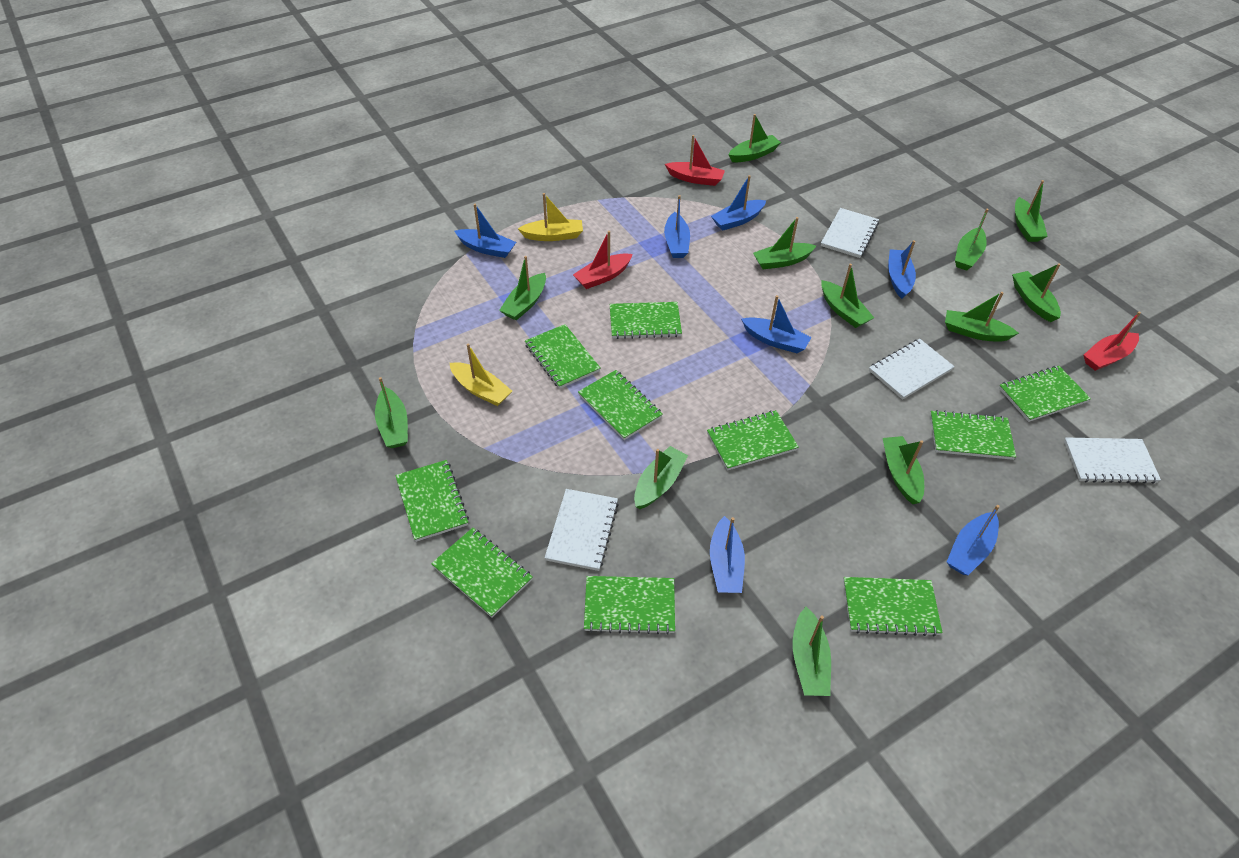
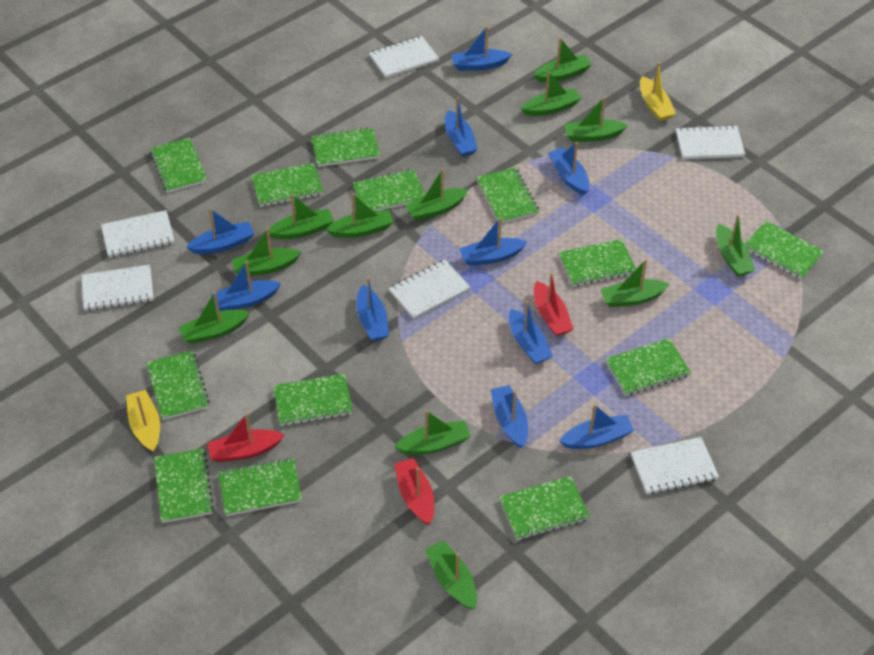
blue boat: [455,204,516,258] [664,195,690,258] [710,516,745,593] [711,175,766,231] [741,295,812,353] [888,240,916,299] [947,505,1000,575] = 7 -> [186,208,254,254] [210,261,281,311] [356,277,389,341] [445,97,478,157] [451,26,512,71] [459,217,527,266] [491,385,528,448] [509,301,553,364] [548,142,589,196] [559,404,634,449] = 10
green notebook: [395,460,469,542] [431,528,533,618] [525,324,600,389] [578,370,663,440] [584,576,675,635] [610,302,682,339] [707,410,799,471] [843,577,943,636] [930,410,1016,460] [999,366,1091,422] = 10 -> [147,350,210,420] [150,138,207,193] [154,448,214,523] [219,458,302,516] [251,163,323,207] [273,374,353,426] [311,127,380,167] [352,169,425,211] [476,167,539,223] [499,476,590,540] [558,239,636,287] [605,338,691,396] [745,221,824,279] = 13
white notebook: [545,489,619,571] [821,208,879,258] [869,339,955,400] [1064,438,1161,484] = 4 -> [82,265,154,311] [101,210,174,258] [369,36,439,78] [389,260,471,319] [630,437,719,495] [676,125,745,160] = 6

